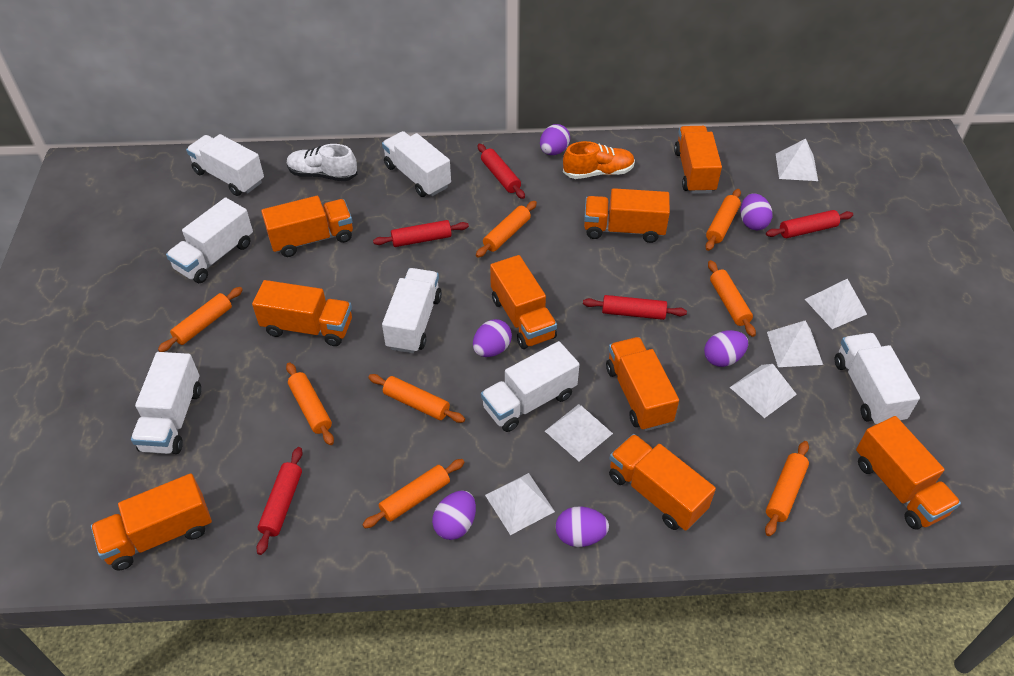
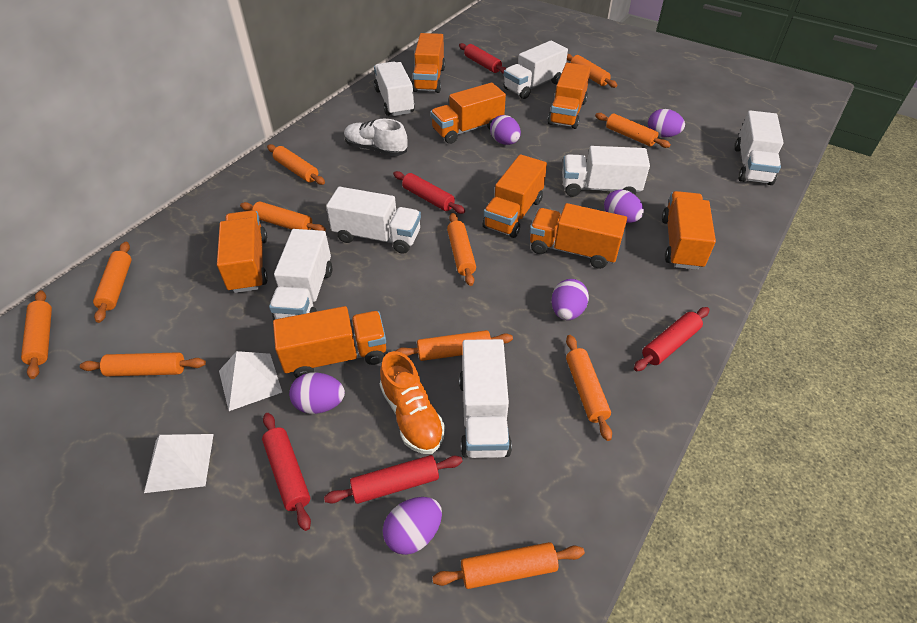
orange rolling pin: [158,287,243,352] [286,362,334,445] [362,459,465,528] [368,374,465,423] [476,201,537,258] [705,189,741,251] [708,260,756,337] [765,441,809,536] = 8 -> [21,290,52,379] [80,352,206,377] [93,242,131,323] [240,202,326,231] [267,144,325,185] [396,330,513,361] [432,542,585,589] [447,213,476,286] [566,335,612,441] [567,54,618,88] [595,113,671,148] = 11
orange truck: [91,474,212,571] [252,280,352,346] [261,196,353,257] [490,255,557,349] [584,188,670,243] [606,337,679,431] [609,434,716,531] [674,126,722,194] [856,416,961,529] = 9 -> [217,210,268,293] [273,306,386,378] [412,33,445,93] [430,82,506,144] [483,154,547,238] [530,203,627,269] [547,63,591,129] [662,191,716,270] = 8
white pyramid: [485,473,555,535] [545,404,613,461] [730,364,797,418] [767,321,823,367] [776,138,818,181] [805,279,867,329] = 6 -> [144,434,214,493] [219,351,282,411] = 2

